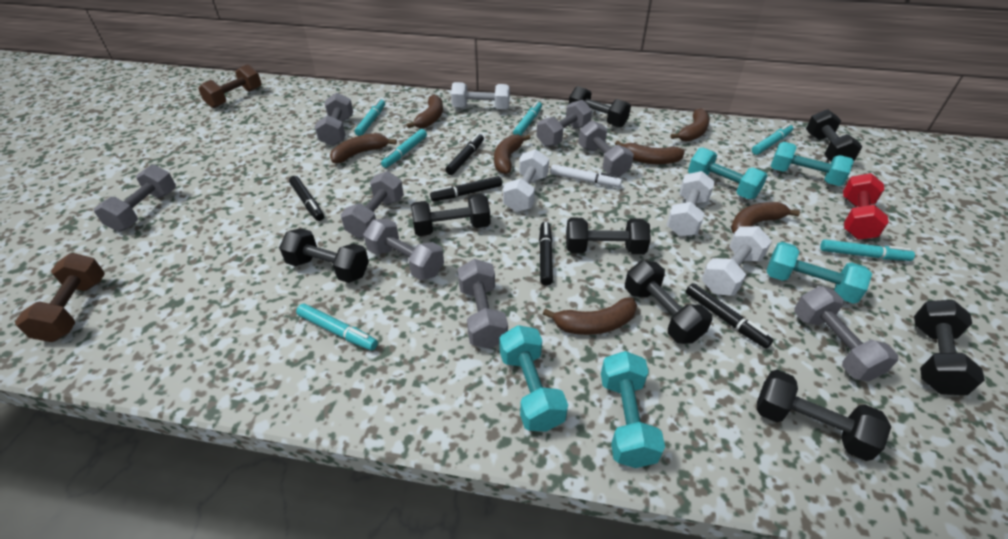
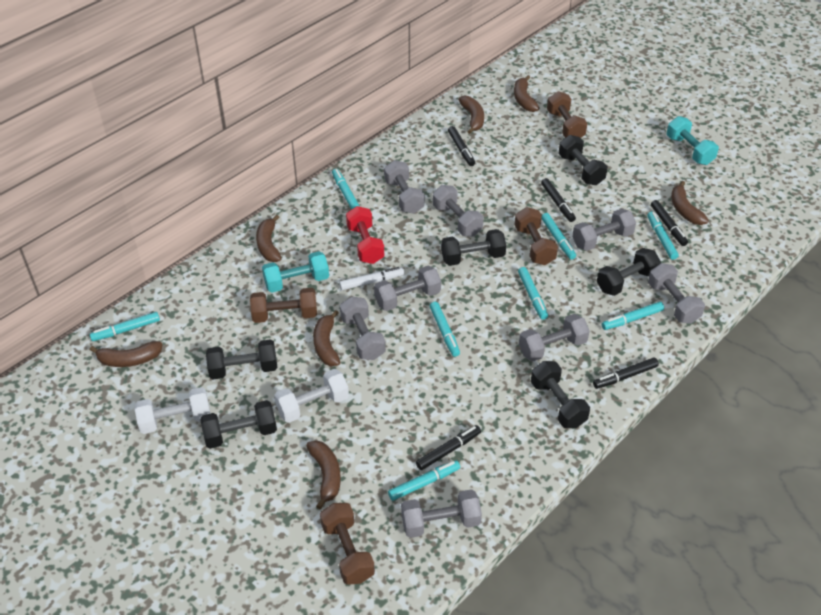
black dumbbell: [279,228,369,283] [411,194,490,236] [566,218,651,254] [569,86,631,128] [625,260,712,344] [757,370,891,461] [806,109,862,162] [914,300,985,395] = 8 -> [200,400,277,449] [206,339,277,380] [441,229,506,266] [531,361,590,428] [559,135,608,185] [597,248,661,296] = 6
brown dumbbell: [15,253,105,342] [198,64,262,108] = 2 -> [250,288,317,323] [320,503,375,585] [514,207,558,265] [547,91,588,138] = 4
turquoise dumbbell: [499,325,568,432] [601,351,665,468] [688,147,768,199] [767,242,872,304] [771,142,854,186] = 5 -> [262,251,329,293] [667,116,719,165] = 2
turquoise marker: [296,304,378,351] [355,99,385,136] [381,129,427,168] [513,101,542,136] [752,123,793,155] [820,239,915,261] = 6 -> [90,312,160,341] [332,169,360,210] [388,460,460,501] [430,302,460,357] [518,267,548,320] [542,213,576,260] [602,302,664,330] [647,211,679,260] = 8
white dumbbell: [451,82,510,110] [503,149,549,212] [667,171,715,236] [702,226,772,296] = 4 -> [135,387,211,434] [274,369,349,423] = 2

